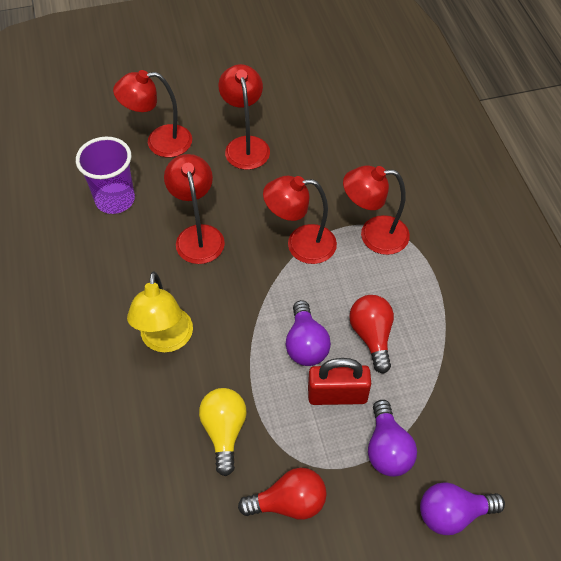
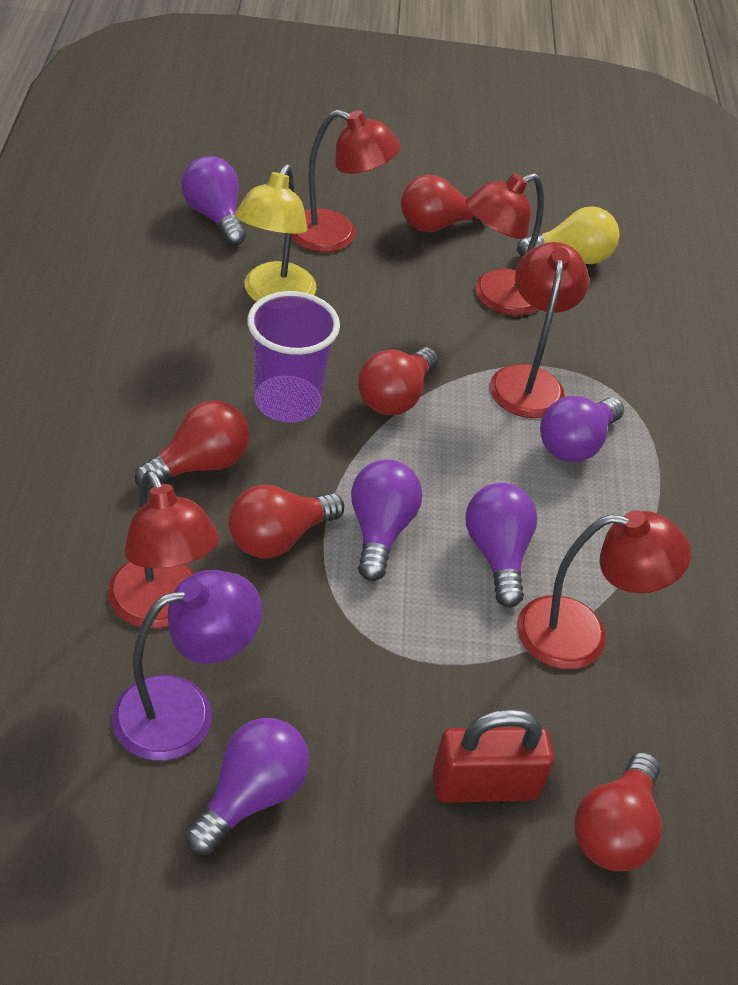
purple lamp: none = 0 -> [112,570,262,760] = 1
purple light bulb: [286,300,331,366] [368,400,417,477] [420,482,505,535] = 3 -> [181,156,246,246] [185,718,309,855] [351,459,422,581] [465,483,538,607] [540,396,624,462] = 5
red light bulb: [238,468,327,520] [349,295,394,374] = 2 -> [135,400,250,490] [228,485,344,558] [358,347,439,415] [401,175,483,232] [575,752,662,872] = 5

